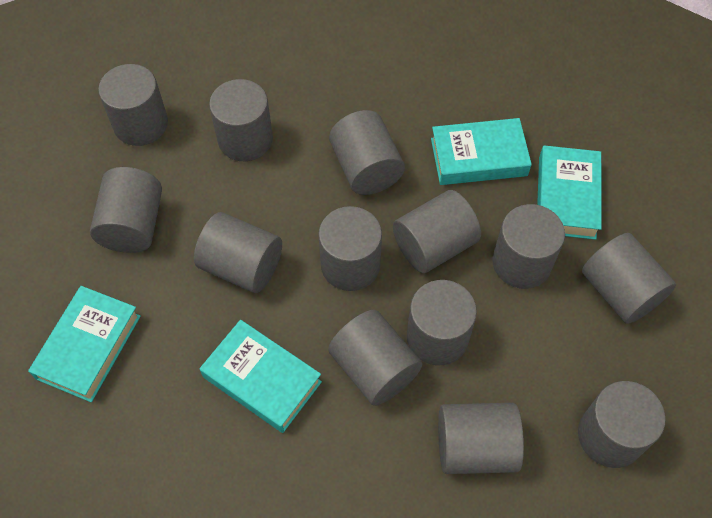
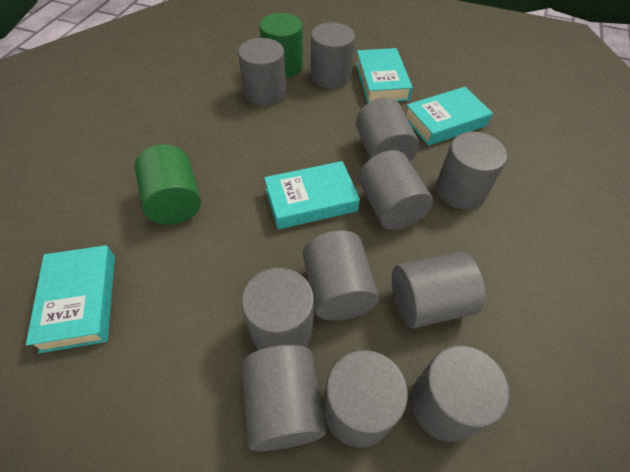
green cylinder: none = 0 -> [134,144,201,224] [259,13,303,78] = 2
grey cylinder: [90,167,162,253] [98,64,168,146] [194,212,282,293] [209,79,273,161] [318,206,382,291] [328,310,422,406] [329,110,405,195] [393,190,481,273] [407,280,477,365] [438,403,524,474] [492,204,565,289] [578,381,666,468] [582,233,676,324] = 13 -> [238,38,286,106] [241,345,326,451] [242,268,314,350] [303,230,379,321] [311,22,355,88] [323,350,408,448] [356,98,419,161] [359,150,433,230] [392,252,485,328] [411,345,509,442] [436,131,507,209] = 11

